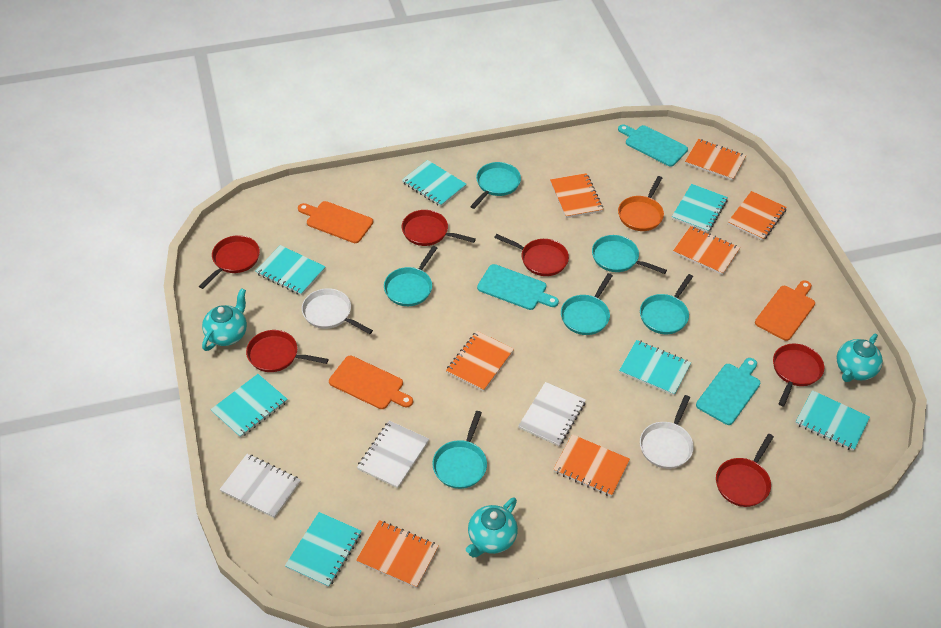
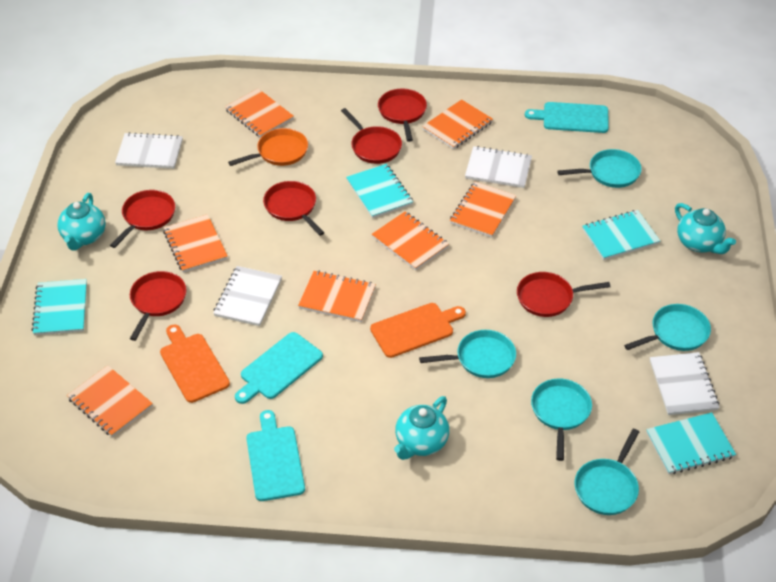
orange cutting board: [298,201,373,243] [329,356,413,409] [755,280,815,341] = 3 -> [160,325,230,403] [370,303,466,358] = 2
turquoise notebook: [210,374,287,438] [256,245,325,296] [285,512,362,587] [402,160,467,207] [619,340,691,396] [672,184,728,233] [795,390,870,451] = 7 -> [32,279,87,336] [346,164,413,218] [582,210,660,260] [646,412,736,474] = 4
turquoise pan: [384,246,437,306] [432,411,487,489] [470,162,521,209] [561,273,613,335] [592,235,667,274] [640,274,693,334] = 6 -> [419,330,516,378] [531,379,592,461] [557,149,642,188] [575,429,639,515] [624,304,711,351] = 5
white notebook: [219,454,301,518] [357,421,429,488] [518,382,586,446] = 3 -> [115,132,183,169] [213,266,282,326] [465,146,532,188] [650,352,720,415] = 4
white pan: [302,288,373,334] [640,395,694,469] = 2 -> none = 0

